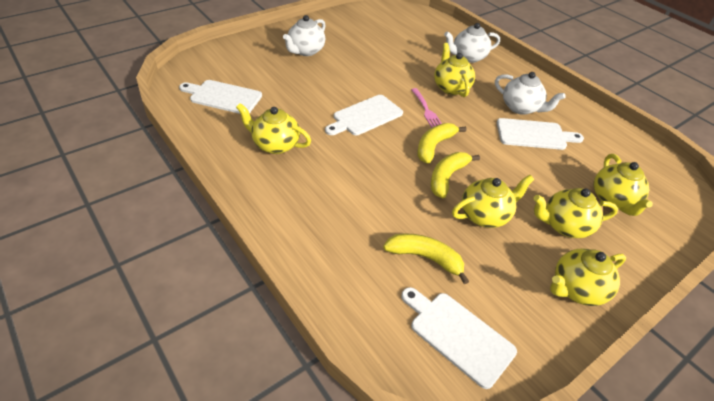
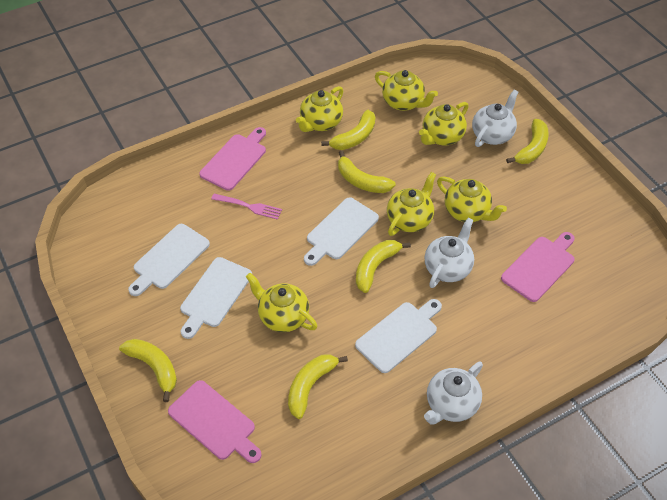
pink cutting board: none = 0 -> [168,380,262,463] [199,127,266,191] [501,232,575,302] = 3
yellow banana: [383,233,469,284] [417,123,466,164] [430,152,480,198] = 3 -> [119,339,177,402] [288,354,348,419] [321,110,375,150] [338,150,396,193] [356,240,411,293] [506,119,549,164] = 6

